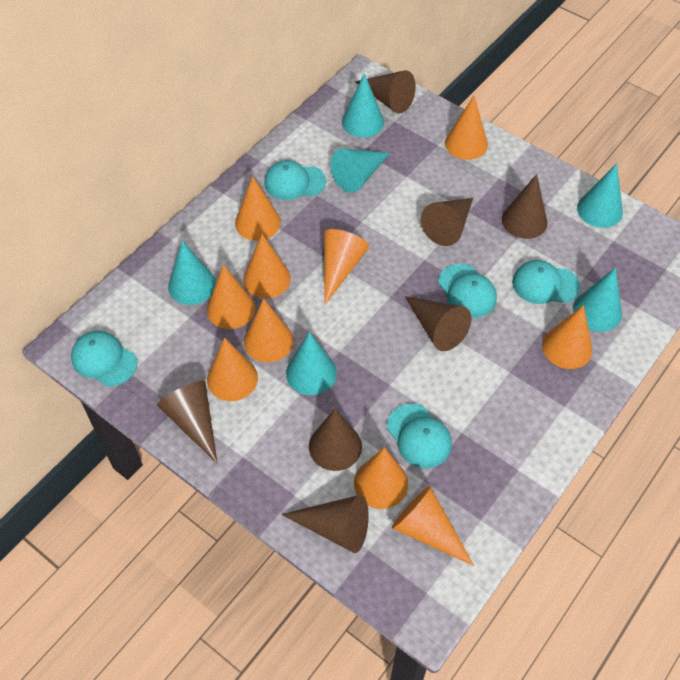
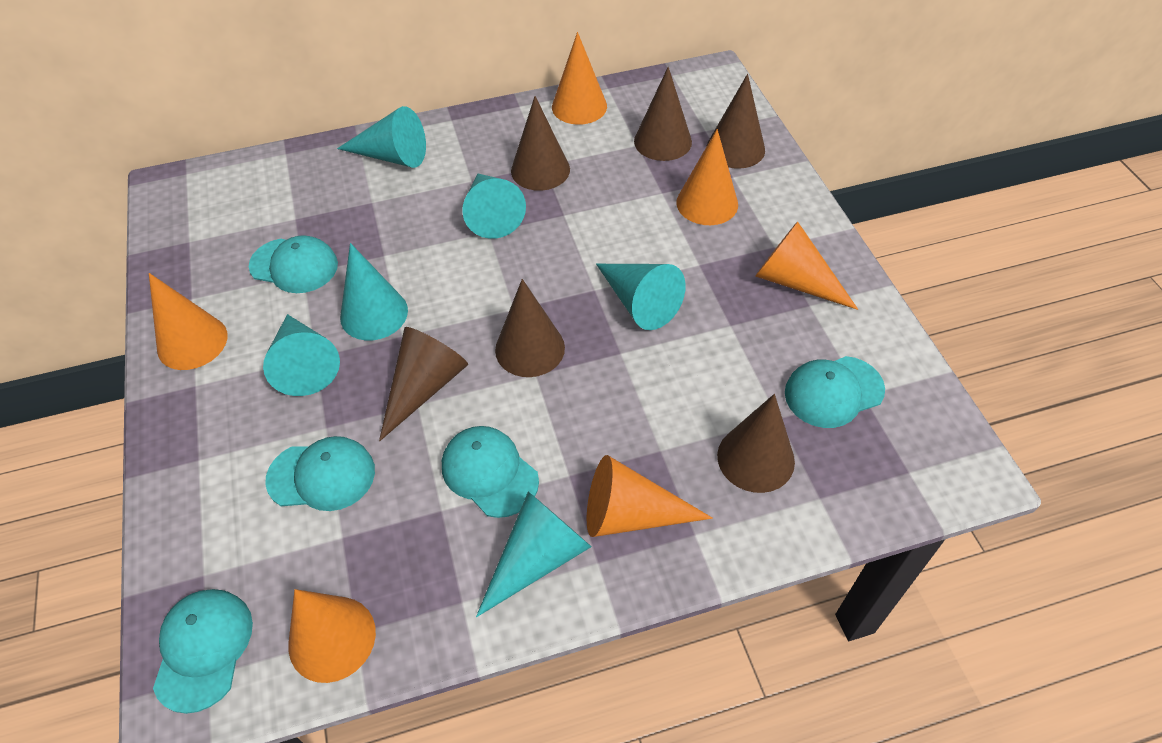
brown cone: [157,381,217,463] [281,495,369,553] [309,409,362,471] [355,70,416,114] [405,296,472,351] [421,198,473,246] [502,174,548,239] = 7 -> [379,327,468,441] [495,279,565,377] [511,96,570,191] [634,67,692,161] [707,74,765,169] [717,394,795,493] = 6
orange cone: [207,265,255,329] [207,338,258,401] [235,176,281,241] [243,234,291,298] [244,298,294,363] [324,229,369,304] [354,447,408,509] [392,486,474,566] [445,96,488,160] [542,305,592,369] = 10 -> [149,273,228,370] [288,589,376,683] [552,32,607,125] [587,455,713,537] [677,129,738,225] [755,221,858,310] = 6

